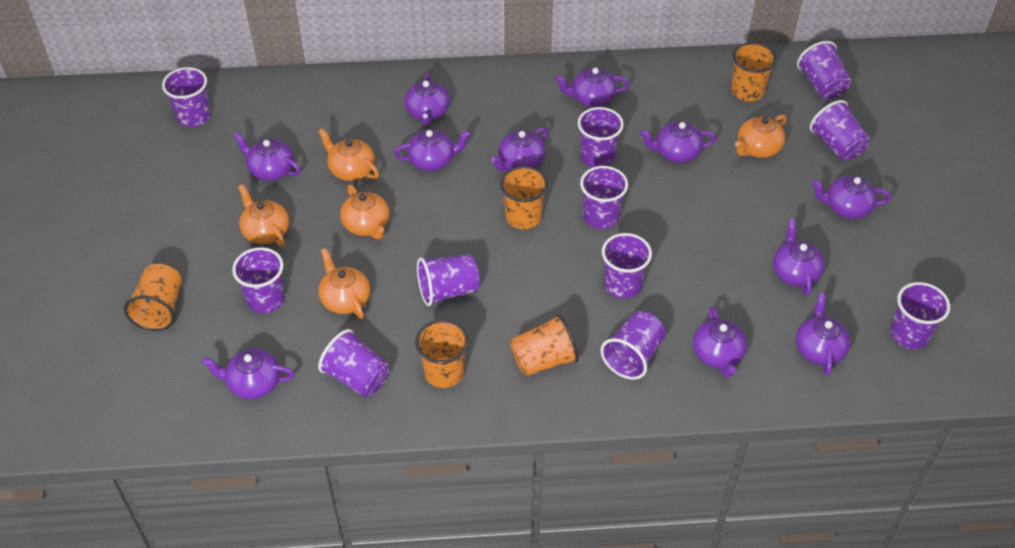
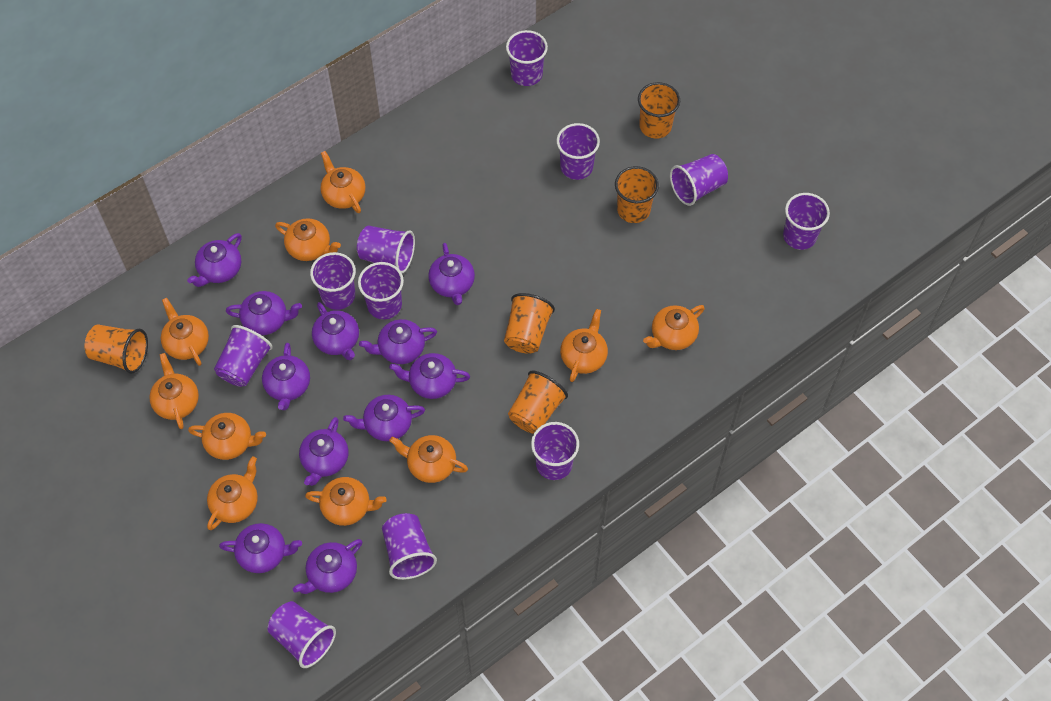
orange teapot: [238,184,289,247] [318,129,379,181] [318,248,370,319] [340,185,390,240] [735,115,787,158] = 5 -> [149,353,199,429] [161,298,209,366] [188,413,266,460] [207,456,258,530] [275,218,341,261] [305,477,387,526] [321,151,365,213] [389,435,468,483] [560,309,608,382] [643,305,705,350] = 10

